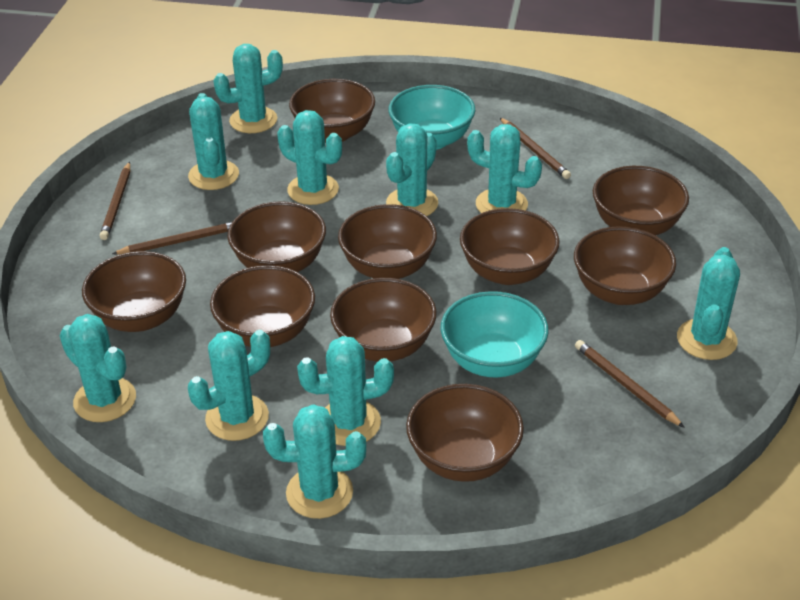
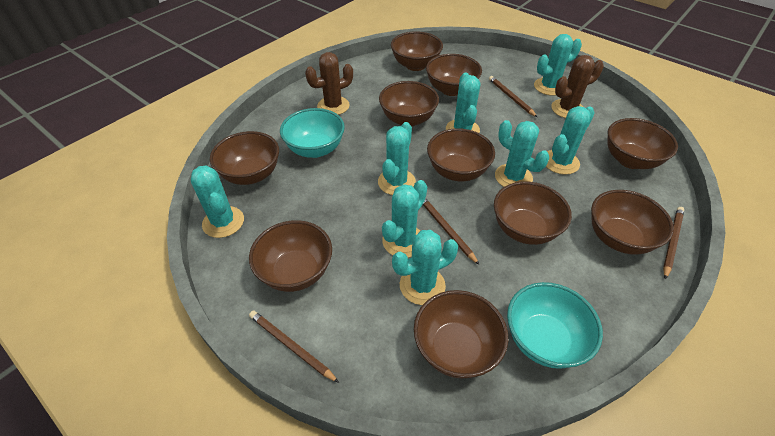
brown cactus: none = 0 -> [305,52,353,115] [551,55,604,118] = 2
turquoise cactus: [59,314,136,422] [188,93,239,190] [188,330,270,441] [213,44,283,133] [263,404,366,519] [277,110,342,205] [297,336,394,446] [386,123,438,216] [467,124,542,213] [677,247,740,360] = 10 -> [191,165,244,238] [378,122,416,195] [382,180,427,258] [392,230,458,305] [446,73,480,133] [495,120,549,187] [534,34,582,96] [546,106,594,175] = 8

